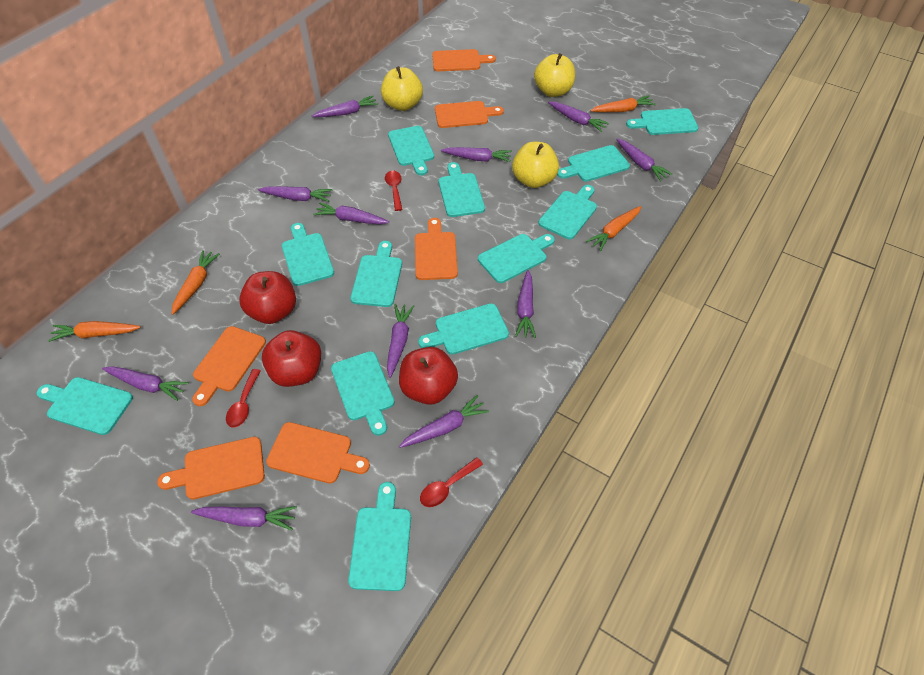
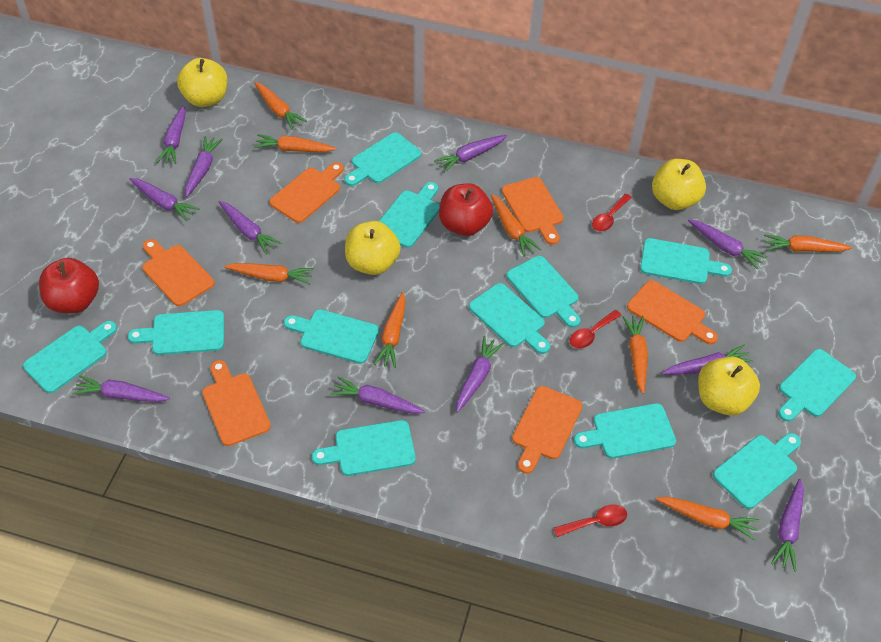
orange carrot: [48,321,141,342] [171,250,220,315] [586,206,641,251] [590,95,656,112] = 4 -> [224,263,314,285] [254,82,307,130] [254,134,336,152] [374,292,405,368] [491,194,541,257] [622,316,648,394] [656,497,759,541] [764,234,852,252] = 8
red apple: [239,271,296,324] [262,330,321,387] [399,347,458,405] = 3 -> [39,258,99,313] [439,183,493,236] = 2
yellow apple: [381,66,423,111] [512,142,559,188] [534,53,575,97] = 3 -> [177,58,228,107] [345,221,401,275] [652,159,706,210] [698,357,760,415] = 4

